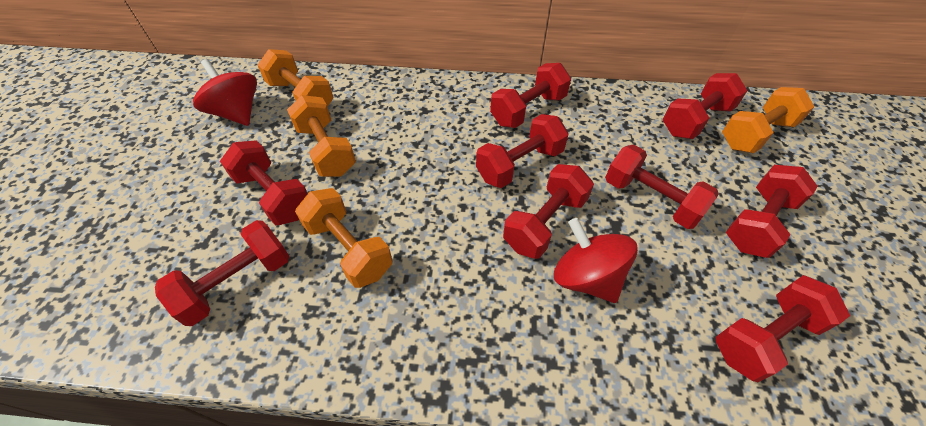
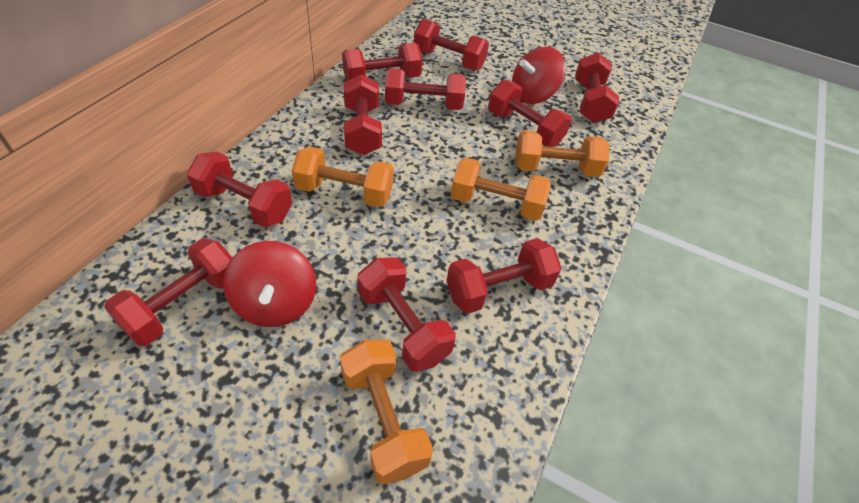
red dumbbell: [155,220,290,326] [220,140,308,226] [476,114,569,188] [490,63,571,128] [503,164,594,259] [605,144,719,229] [663,73,748,139] [716,275,850,382] [726,165,818,258] = 9 -> [104,238,232,346] [187,152,292,227] [342,43,423,82] [344,75,382,155] [357,257,456,372] [385,68,466,110] [414,19,489,71] [446,238,562,314] [488,79,572,147] [575,53,620,123] = 10

